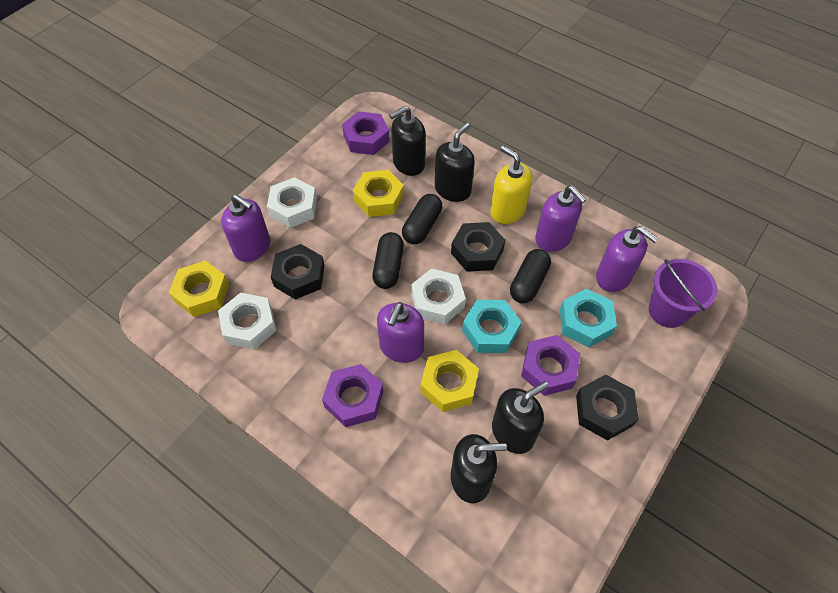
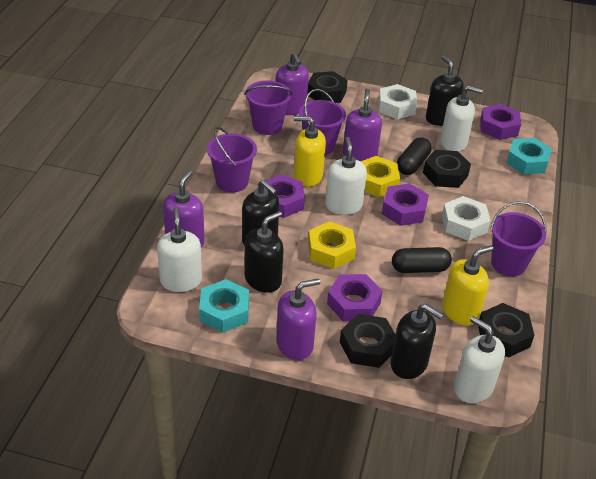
black capsule: [372,232,404,289] [402,194,442,244] [510,249,551,303] = 3 -> [392,247,452,273] [397,138,431,175] = 2
black nut: [271,244,325,300] [451,222,505,272] [576,375,639,441] = 3 -> [308,71,348,103] [340,314,396,368] [423,150,471,188] [478,303,534,358] = 4
purple bucket: [649,259,717,328] = 1 -> [207,127,257,193] [245,81,292,135] [299,89,346,155] [490,201,547,276] = 4
purple nut: [322,364,383,427] [342,111,390,155] [521,335,580,396] = 3 -> [264,175,305,218] [327,274,383,322] [382,183,429,226] [480,104,521,140] = 4
white nut: [218,293,276,350] [267,177,317,228] [411,268,466,325] = 3 -> [378,84,417,119] [442,196,491,241] = 2
white soap dispenser: none = 0 -> [157,207,202,292] [325,137,367,215] [440,85,483,152] [454,316,505,403] = 4
yellow nut: [169,261,229,317] [353,170,404,217] [420,350,479,412] = 3 -> [308,221,356,269] [360,156,400,197] = 2
yellow soap dispenser: [490,146,533,224] = 1 -> [294,116,326,187] [442,245,493,326] = 2

